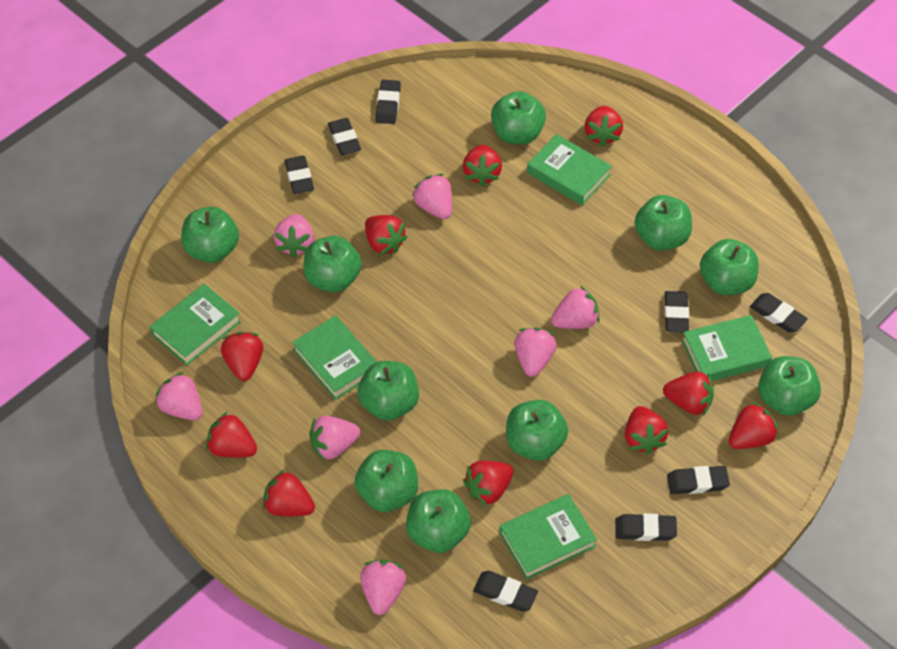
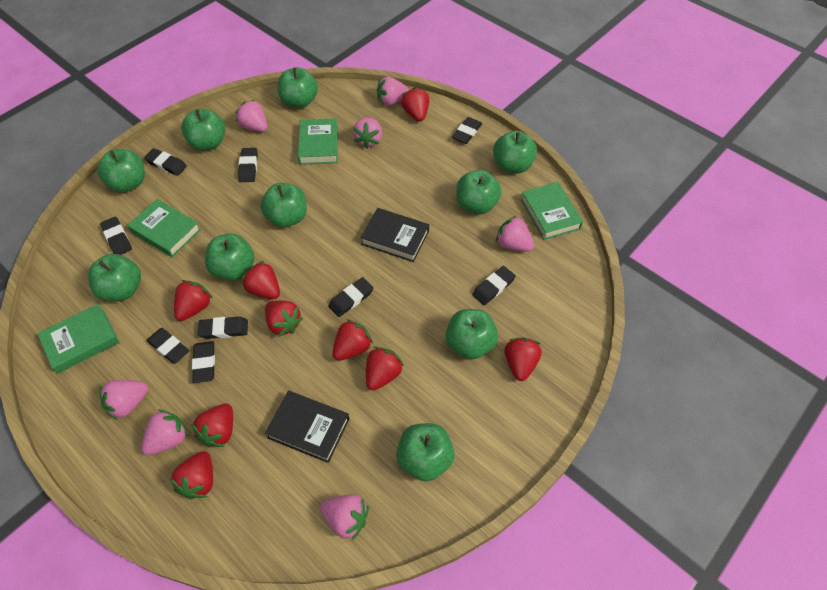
black book: none = 0 -> [265,391,350,463] [361,208,429,262] = 2
black eraser: [284,156,314,194] [328,118,361,155] [375,80,401,124] [473,571,538,611] [615,513,677,541] [664,291,689,333] [667,466,730,494] [750,293,808,333] = 8 -> [100,217,132,255] [144,148,187,176] [147,328,189,364] [192,341,215,383] [198,317,248,339] [238,148,258,182] [328,277,374,317] [452,117,482,144] [472,266,516,305] = 9
green book: [150,283,241,365] [292,315,377,400] [499,494,597,580] [527,134,612,205] [682,315,772,381] = 5 -> [37,304,119,374] [127,199,201,257] [298,118,338,165] [521,182,583,240] = 4
red strawberry: [206,412,257,458] [221,332,263,381] [263,470,315,516] [365,215,407,255] [463,145,502,187] [463,461,513,507] [585,106,623,147] [625,406,669,455] [663,372,714,415] [728,402,778,449] = 10 -> [170,451,213,499] [174,280,212,321] [191,403,233,447] [242,261,280,299] [265,300,303,337] [332,319,373,361] [366,347,404,391] [401,87,429,122] [504,338,542,381] = 9

